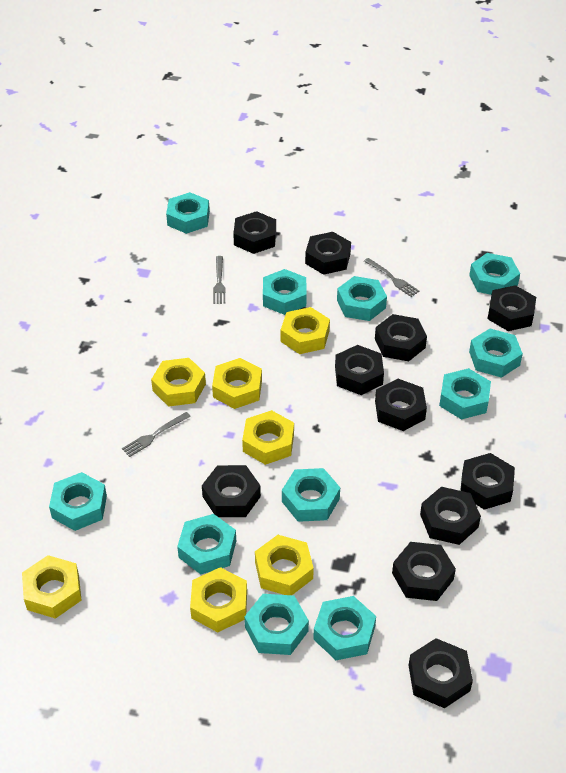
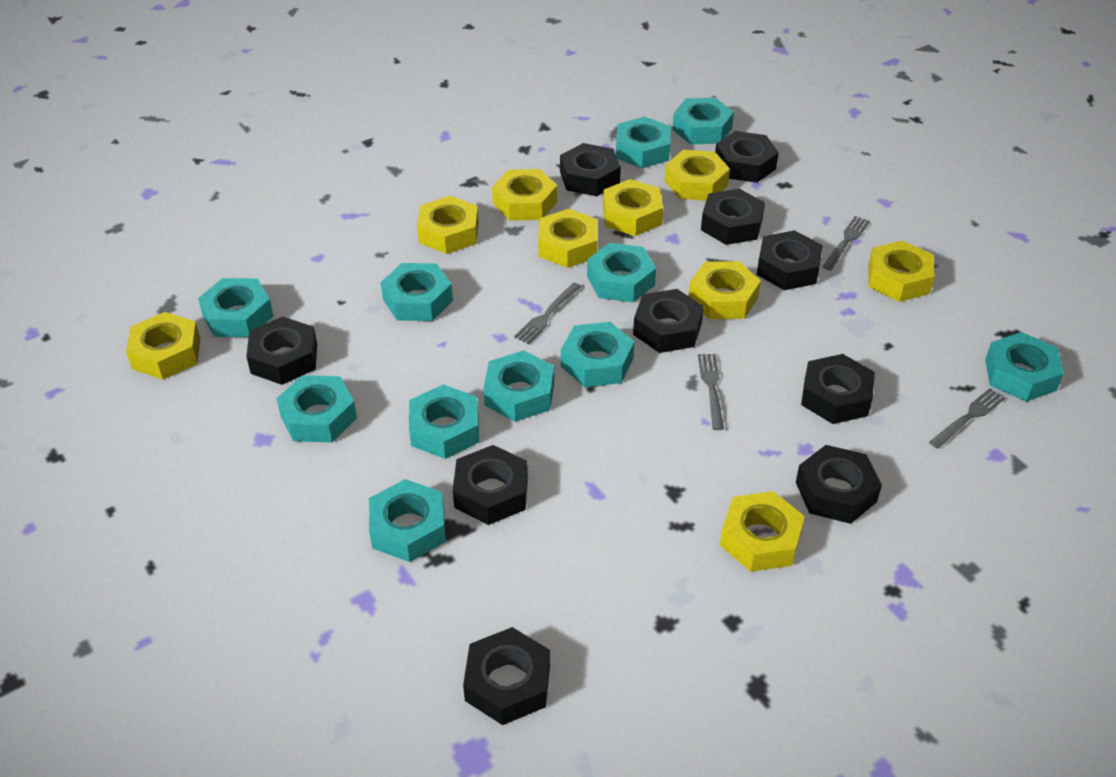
black nut: [202,465,261,517] [233,211,276,254] [305,232,351,275] [335,345,384,395] [375,314,427,361] [375,379,427,431] [392,542,456,601] [409,638,473,708] [420,487,481,545] [460,453,515,510] [488,285,536,331] = 11 -> [246,317,317,385] [453,445,528,525] [463,627,550,725] [560,143,621,196] [633,289,704,353] [701,189,765,245] [715,131,779,183] [757,230,823,290] [796,445,882,524] [801,354,875,424] = 10
grey fork: [122,412,191,457] [213,256,225,304] [364,258,419,297] = 3 -> [514,283,581,344] [698,354,724,430] [822,216,870,271] [929,388,1005,449] = 4
yellow nut: [22,555,82,619] [151,358,206,407] [190,567,247,632] [212,358,262,409] [242,410,294,465] [255,535,314,595] [281,307,330,354] = 7 -> [126,312,200,379] [417,196,479,254] [492,169,557,221] [538,209,597,268] [603,179,663,236] [665,150,730,201] [689,261,761,319] [720,491,805,572] [868,241,935,302] = 9

